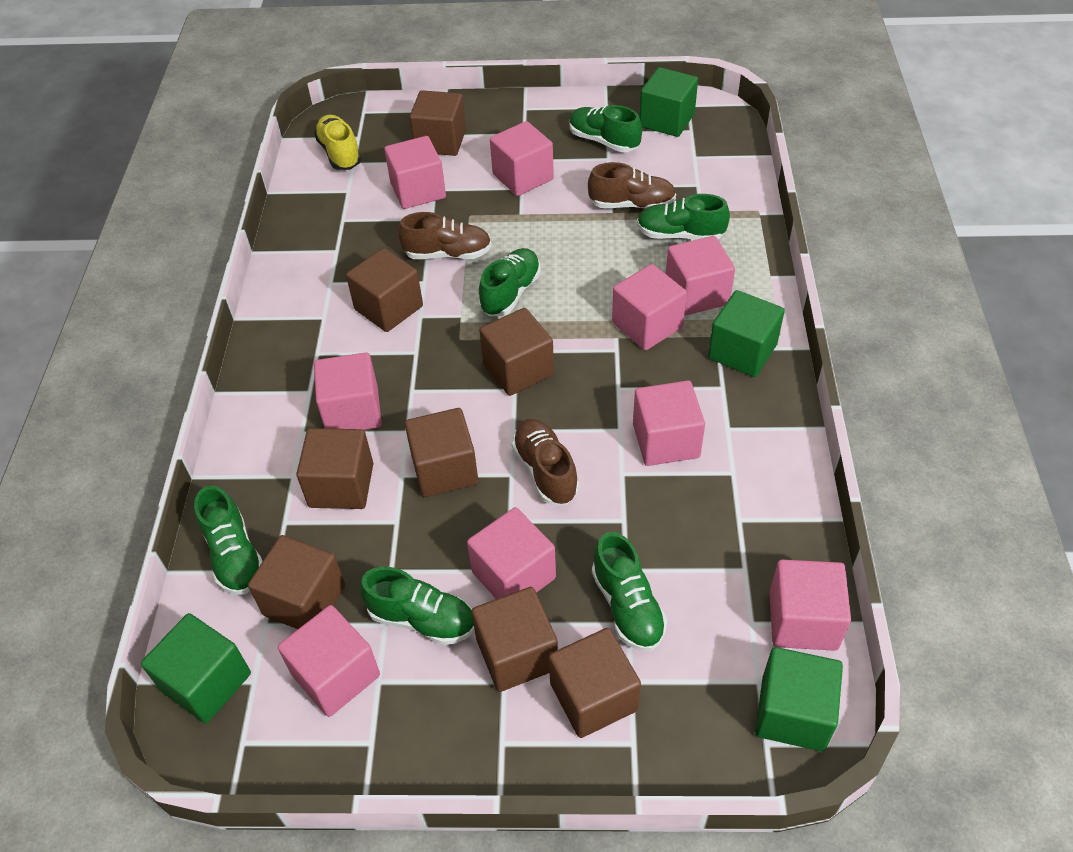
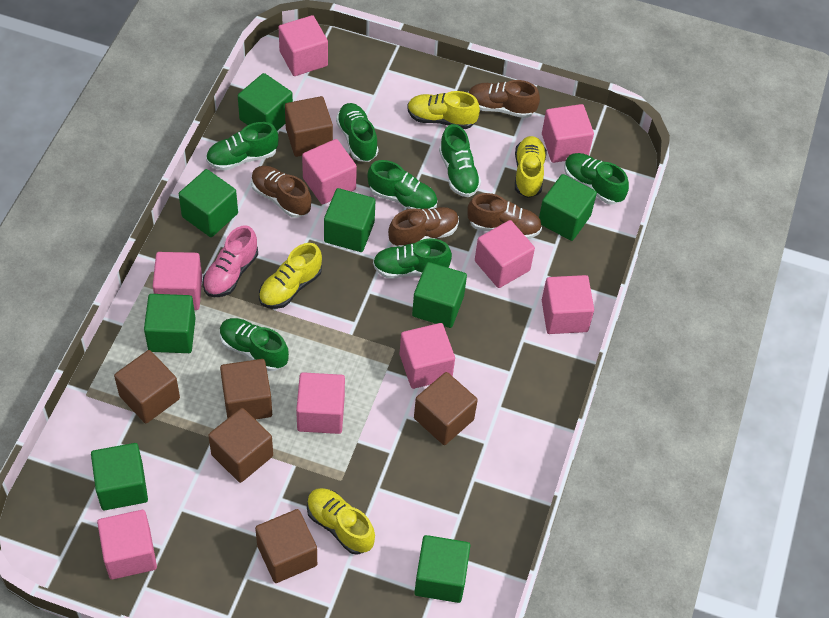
brown cube: [248,535,345,629] [296,428,373,509] [346,248,423,332] [405,408,478,497] [410,90,466,156] [472,587,558,692] [479,308,554,396] [549,628,641,738] = 8 -> [114,350,180,423] [208,408,273,483] [220,359,272,420] [255,509,317,583] [285,96,333,157] [414,372,478,445] = 6
brown shoe: [398,212,492,259] [511,419,579,505] [588,162,676,209] = 3 -> [251,166,311,218] [388,207,459,247] [467,193,542,239] [468,80,540,118] = 4
green cube: [141,613,251,723] [640,67,698,137] [708,290,785,377] [755,647,843,751] = 4 -> [91,443,148,510] [144,294,196,353] [179,169,238,237] [238,73,293,131] [324,188,376,252] [412,262,467,328] [414,535,471,603] [539,174,597,241] = 8
green shoe: [194,486,263,595] [360,567,475,645] [479,248,541,316] [569,105,642,152] [592,532,667,651] [637,194,730,240] = 6 -> [206,122,279,171] [220,318,289,371] [336,103,378,162] [367,160,437,209] [373,238,452,279] [439,124,481,197] [564,153,629,205] = 7
pink shoe: none = 0 -> [203,225,258,297] = 1
yellow shoe: [314,115,362,170] = 1 -> [259,243,322,309] [307,488,375,555] [407,91,480,129] [515,136,547,198] = 4

